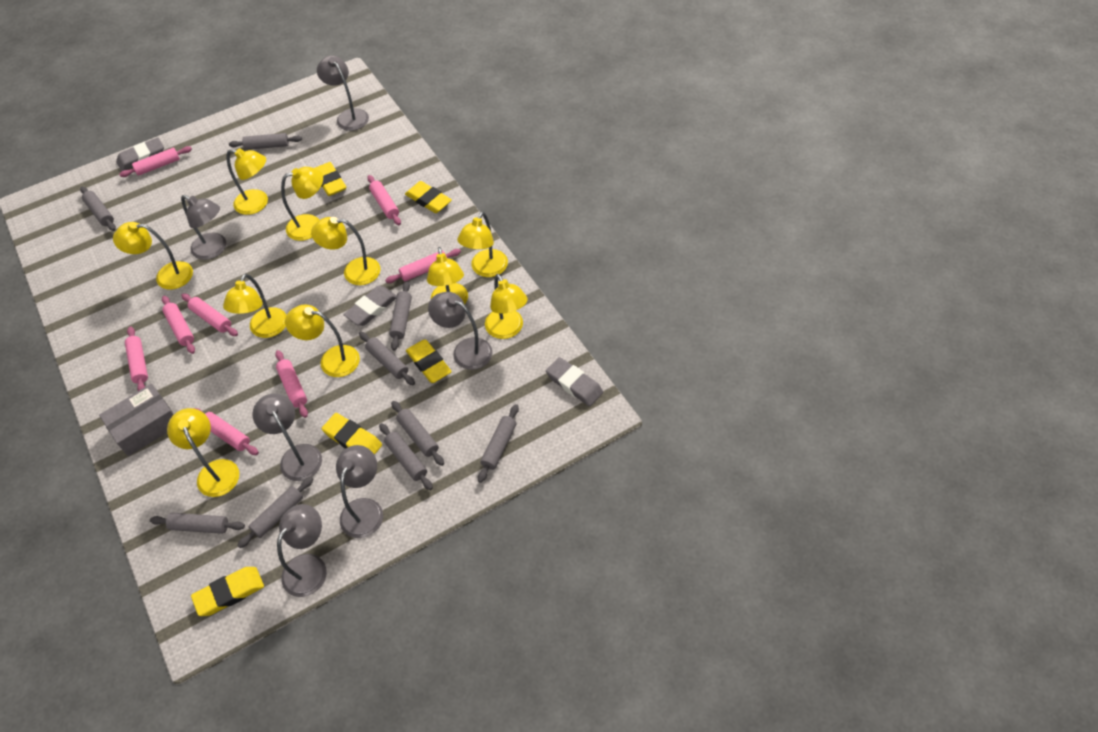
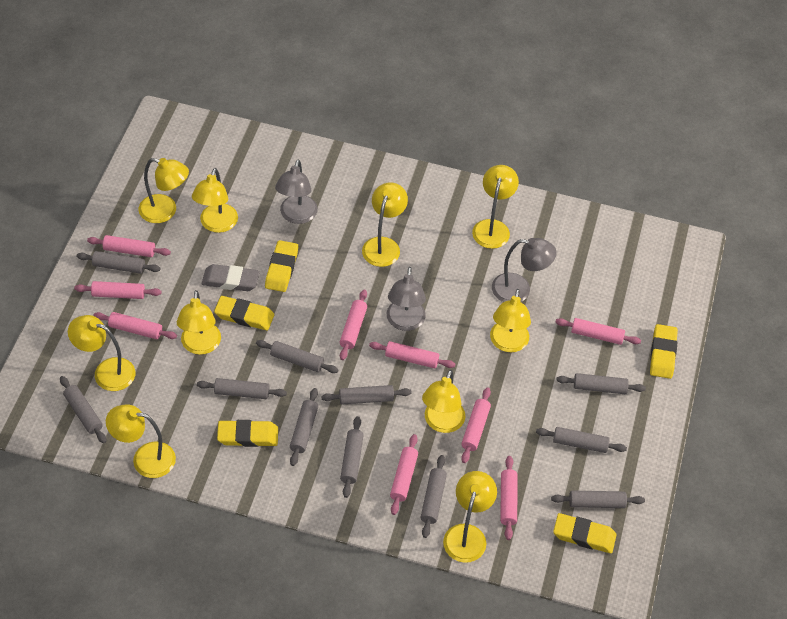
grey box: [99,384,174,456] = 1 -> none = 0
grey eraser: [116,137,164,172] [344,286,397,326] [546,357,603,406] = 3 -> [202,264,260,291] = 1
grey lamp: [181,195,226,260] [252,394,322,481] [277,504,327,597] [317,55,369,131] [336,445,383,538] [428,292,493,370] = 6 -> [275,159,318,224] [387,267,426,331] [492,238,556,302] = 3
grey rolling pin: [80,187,116,231] [150,513,245,534] [229,133,302,150] [237,477,313,548] [359,332,415,385] [379,423,433,490] [389,281,412,351] [391,401,444,466] [478,404,519,483] = 9 -> [60,376,106,444] [76,251,161,274] [197,378,287,399] [256,340,339,373] [290,388,318,466] [322,385,412,404] [340,416,364,498] [421,455,447,538] [536,427,627,453] [551,491,645,508] [556,373,646,394] = 11
pink rolling pin: [119,146,192,177] [125,327,148,391] [162,296,195,354] [181,294,238,336] [193,408,259,455] [275,350,308,418] [367,175,401,225] [385,249,461,283] = 8 -> [74,281,162,299] [87,235,171,257] [93,312,177,339] [340,290,367,360] [369,341,455,369] [390,434,418,515] [461,387,491,463] [500,456,518,540] [555,318,641,345] = 9

